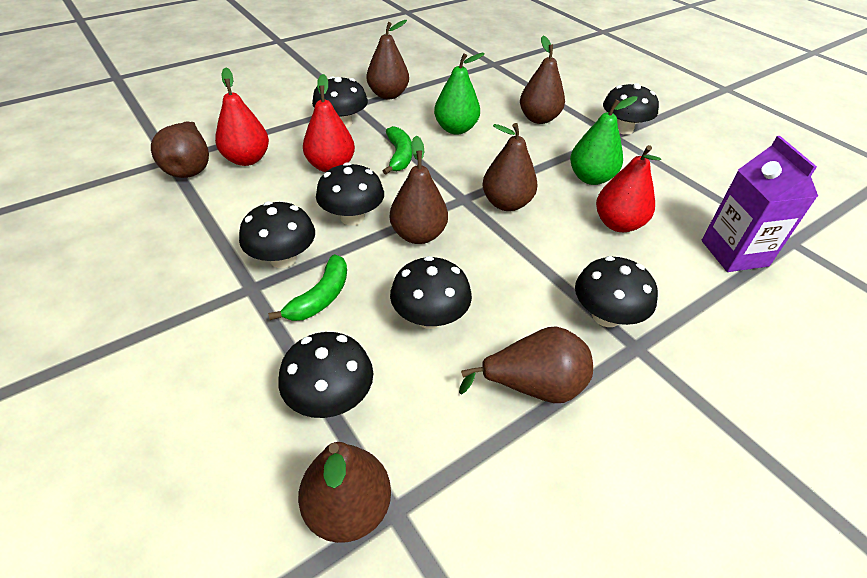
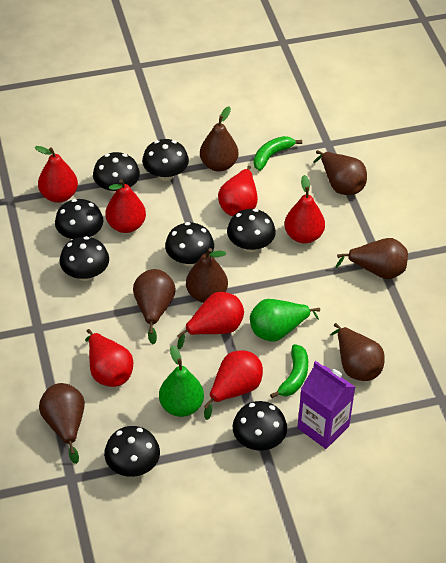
black mushroom: [239,201,315,268] [278,332,373,418] [312,76,368,128] [316,162,384,226] [390,256,472,329] [575,256,658,327] [603,83,659,135] = 7 -> [55,199,104,239] [59,236,109,281] [93,152,140,194] [104,426,160,477] [142,139,189,181] [165,222,214,266] [227,209,276,252] [233,401,287,451] = 8
red pear: [215,68,269,166] [303,74,355,172] [596,145,661,232] = 3 -> [35,146,78,203] [85,329,133,387] [105,179,146,233] [177,292,244,349] [204,350,263,420] [218,166,258,216] [284,175,325,244] = 7

